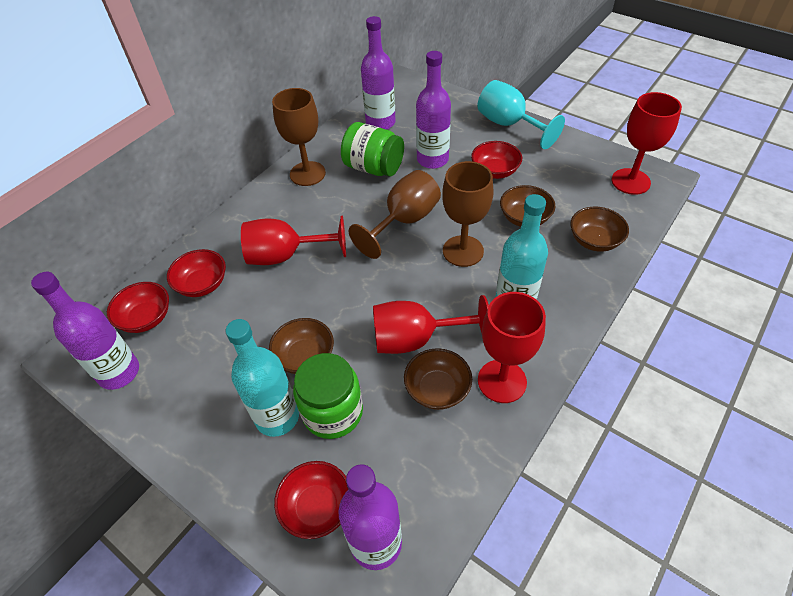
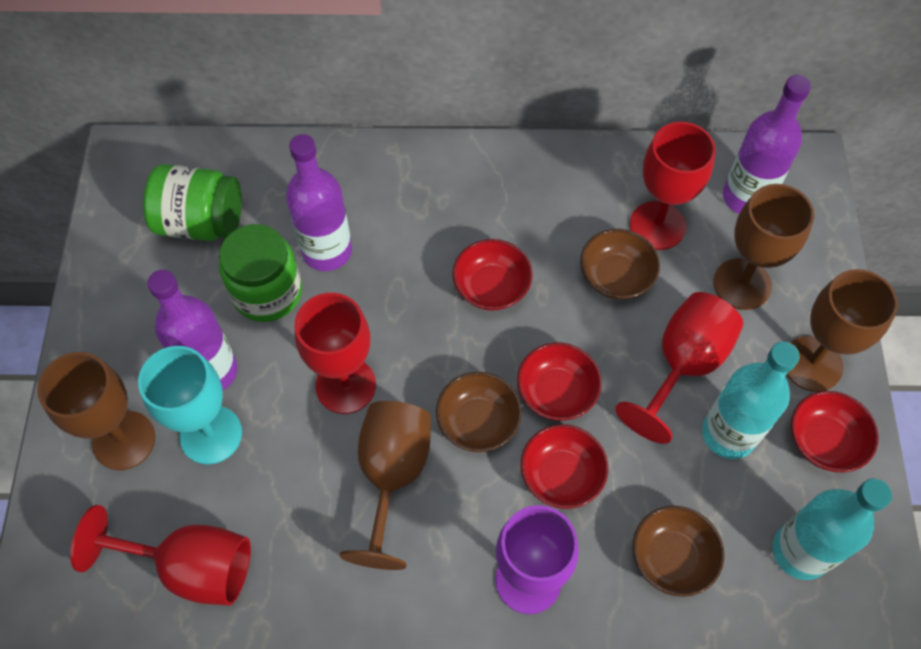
brown bowl: [269,318,334,374] [404,348,472,410] [500,185,556,227] [570,207,629,252] = 4 -> [436,372,522,452] [580,229,660,300] [633,506,724,597] = 3
brown goblet: [272,88,326,186] [349,170,441,259] [442,161,493,267] = 3 -> [37,352,155,470] [340,401,431,570] [714,184,814,310] [786,269,898,392] = 4
purple bottle: [31,272,139,390] [338,465,402,570] [361,16,396,130] [416,51,451,169] = 4 -> [147,270,238,390] [286,134,352,271] [723,75,811,214] = 3
purple goblet: none = 0 -> [496,505,579,614] = 1

